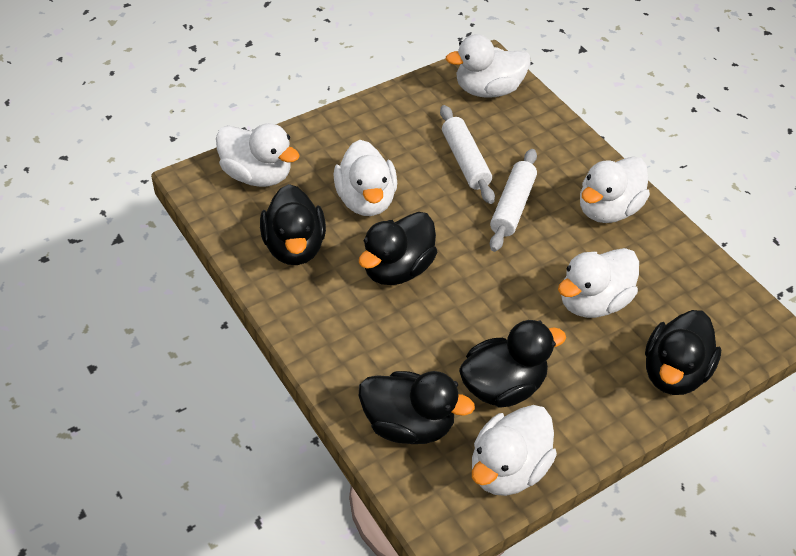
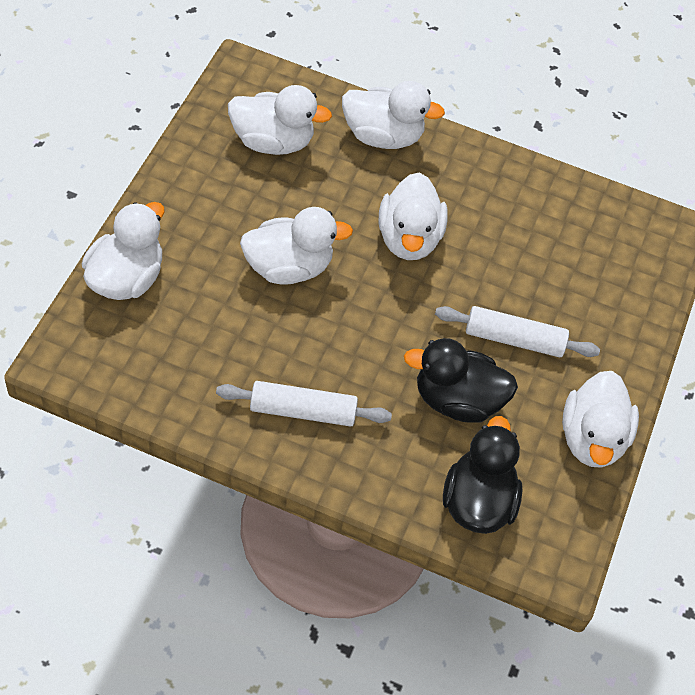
black duck: [260,184,326,265] [359,212,437,285] [359,371,475,444] [459,320,566,408] [645,310,721,395] = 5 -> [404,338,518,423] [443,416,522,534] = 2

